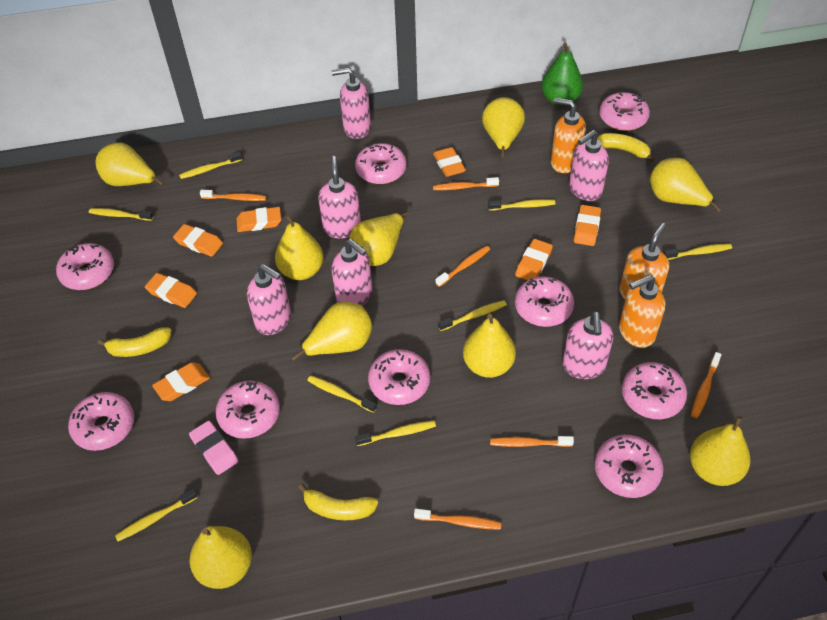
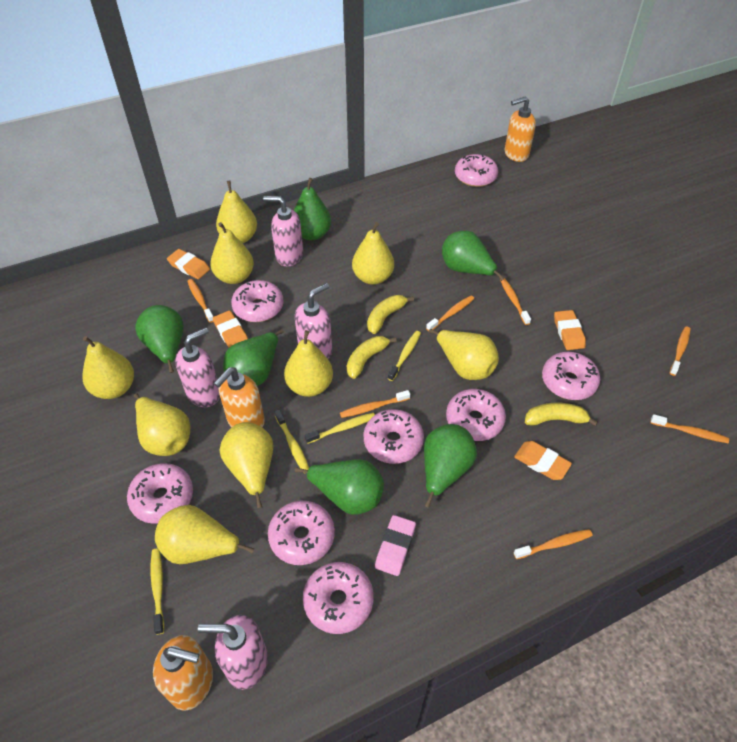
green pear: [541,43,583,106] = 1 -> [135,305,184,373] [223,329,284,386] [294,178,331,241] [295,459,384,515] [424,424,477,508] [442,231,505,281] = 6
orange eraser: [145,273,197,308] [152,362,210,401] [173,224,223,257] [237,207,281,232] [433,147,466,177] [515,239,553,280] [574,205,601,246] = 7 -> [167,249,210,279] [213,310,248,348] [514,441,572,480] [554,310,586,350] = 4
orange toothbrush: [200,190,267,201] [414,509,501,530] [433,177,499,190] [436,246,490,287] [490,436,574,447] [691,352,722,418] = 6 -> [187,279,213,323] [340,390,410,418] [426,296,474,331] [500,279,531,325] [514,529,593,559] [650,414,729,443] [670,326,691,376] = 7
pink donut: [56,243,114,290] [68,392,134,451] [216,381,280,439] [355,143,407,184] [368,349,430,405] [515,276,574,327] [595,435,664,498] [599,92,650,131] [622,362,687,419] = 9 -> [127,463,193,524] [231,280,284,322] [268,501,335,565] [303,562,374,634] [363,409,424,464] [446,389,506,441] [455,154,498,187] [542,352,600,400] = 8
pink soap dispenser: [247,264,291,335] [318,156,361,238] [331,239,372,306] [332,67,371,139] [562,311,614,379] [569,130,609,201] = 6 -> [175,328,220,407] [198,615,268,690] [263,196,303,266] [295,283,332,359] = 4
yellow toothbrush: [89,208,153,221] [115,489,197,541] [179,152,242,179] [307,375,377,413] [355,421,436,446] [438,300,507,331] [488,199,555,211] [664,244,732,260] = 8 -> [151,548,164,635] [275,410,309,474] [305,413,375,444] [388,331,421,381] = 4

